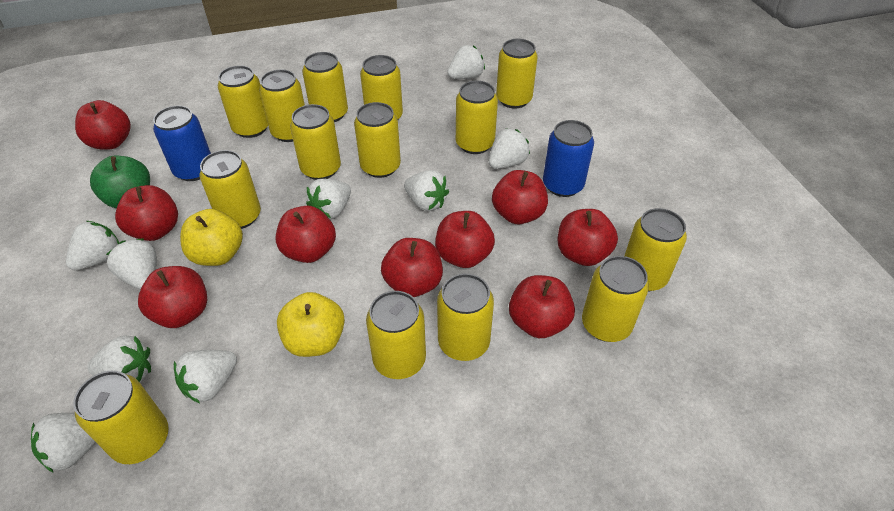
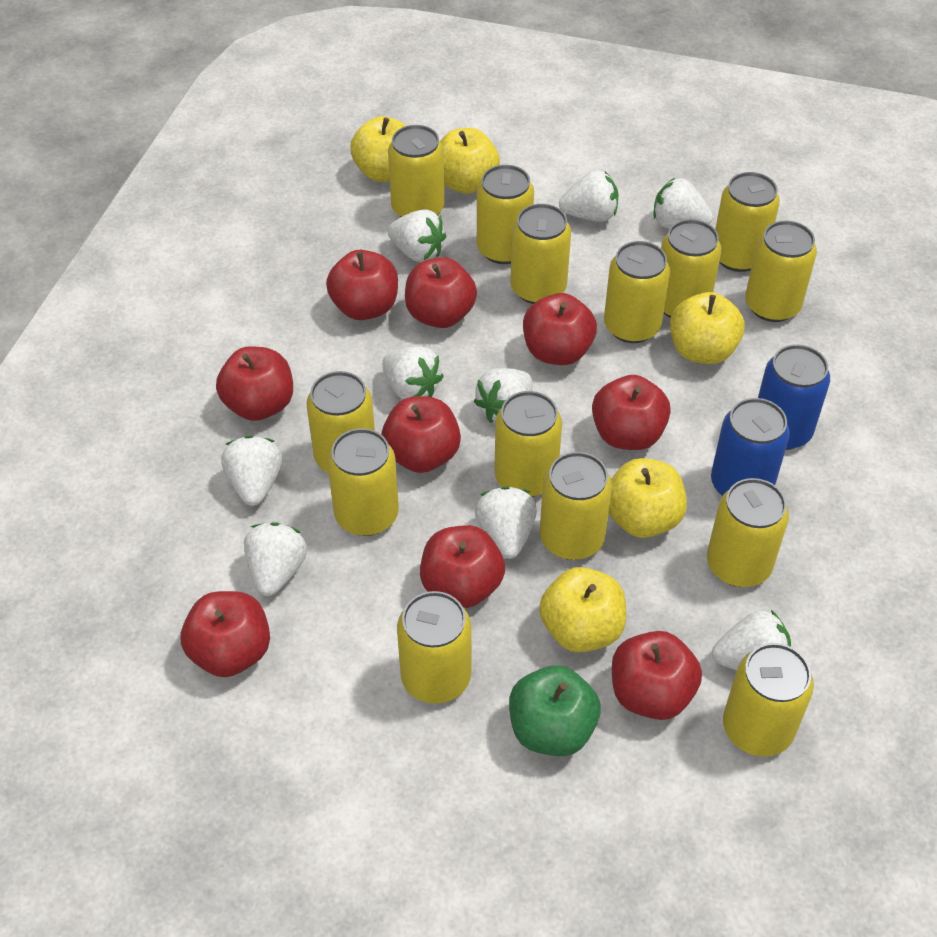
yellow apple: [180,209,243,266] [277,292,345,357] = 2 -> [350,116,406,182] [440,128,500,194] [539,567,626,652] [609,458,687,538] [670,292,745,364] = 5

